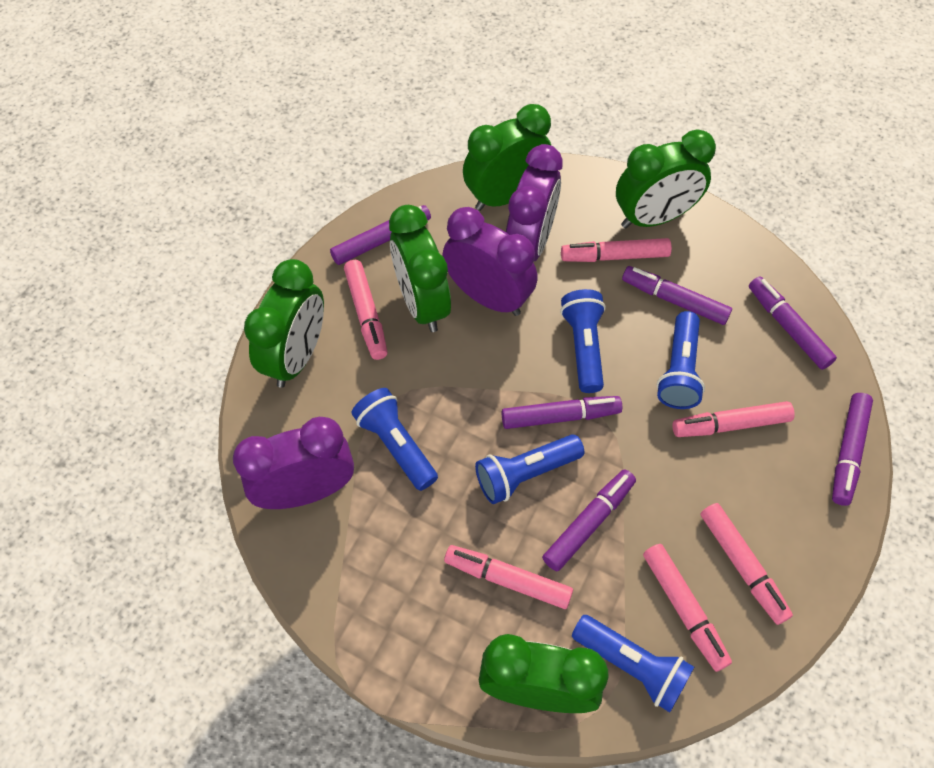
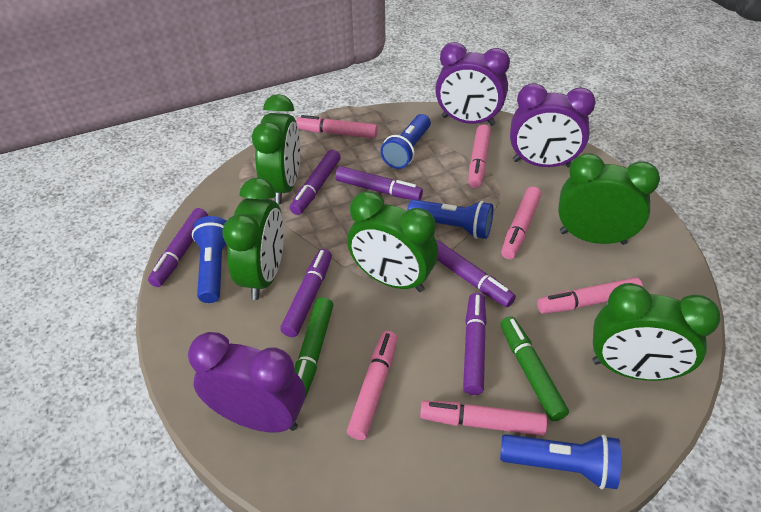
blue flashlight: [351,388,438,491] [475,434,584,504] [560,289,606,393] [572,615,694,712] [657,311,705,409] = 5 -> [192,216,227,303] [380,114,431,169] [407,199,493,239] [500,434,621,489] = 4
green marker: none = 0 -> [295,297,333,398] [500,316,569,421] = 2

